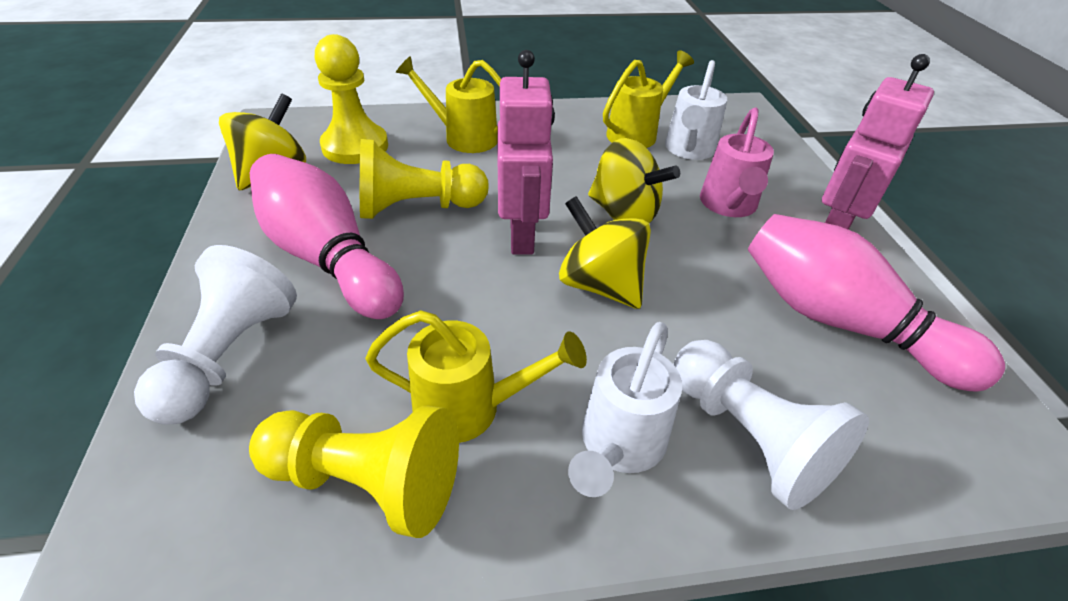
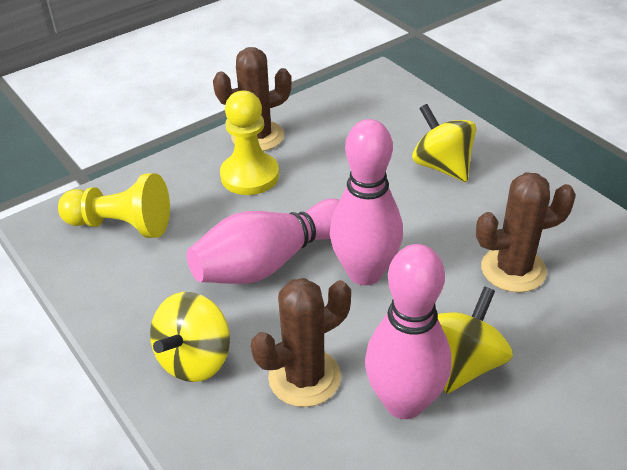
brown cactus: none = 0 -> [213,47,292,151] [251,278,351,407] [476,172,576,293] = 3
pink bowling pin: [250,154,404,319] [748,214,1005,392] = 2 -> [187,199,339,284] [330,119,403,285] [365,244,452,419] = 3
pink robot: [498,50,555,254] [822,54,934,230] = 2 -> none = 0
pink watering can: [700,108,774,217] = 1 -> none = 0
white pawn: [134,245,297,425] [673,340,869,510] = 2 -> none = 0
white watering can: [568,322,682,497] [665,60,727,160] = 2 -> none = 0
yellow pawn: [249,406,459,538] [315,34,388,164] [360,139,488,219] = 3 -> [58,173,170,238] [220,91,279,195] = 2
yellow watering can: [365,310,587,443] [396,56,501,153] [603,50,694,148] = 3 -> none = 0

